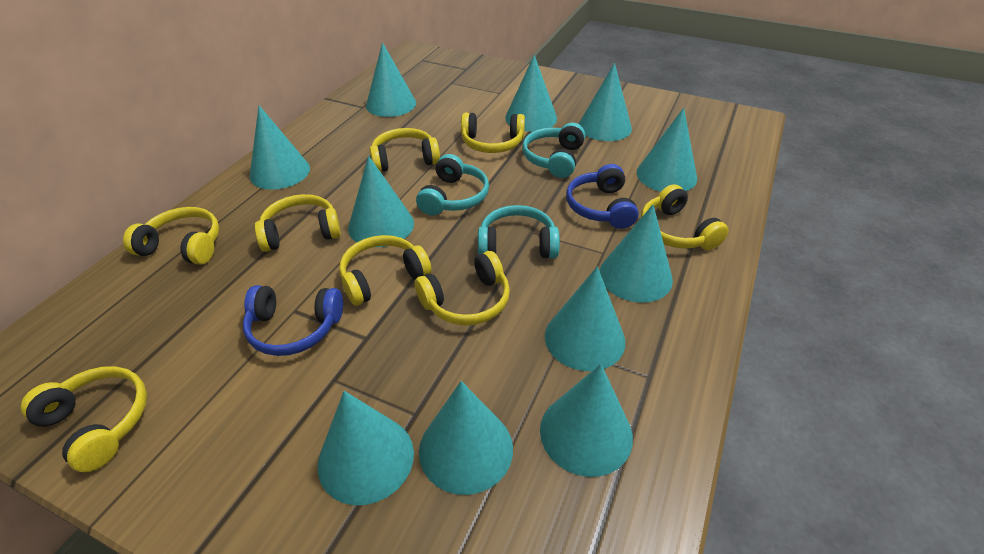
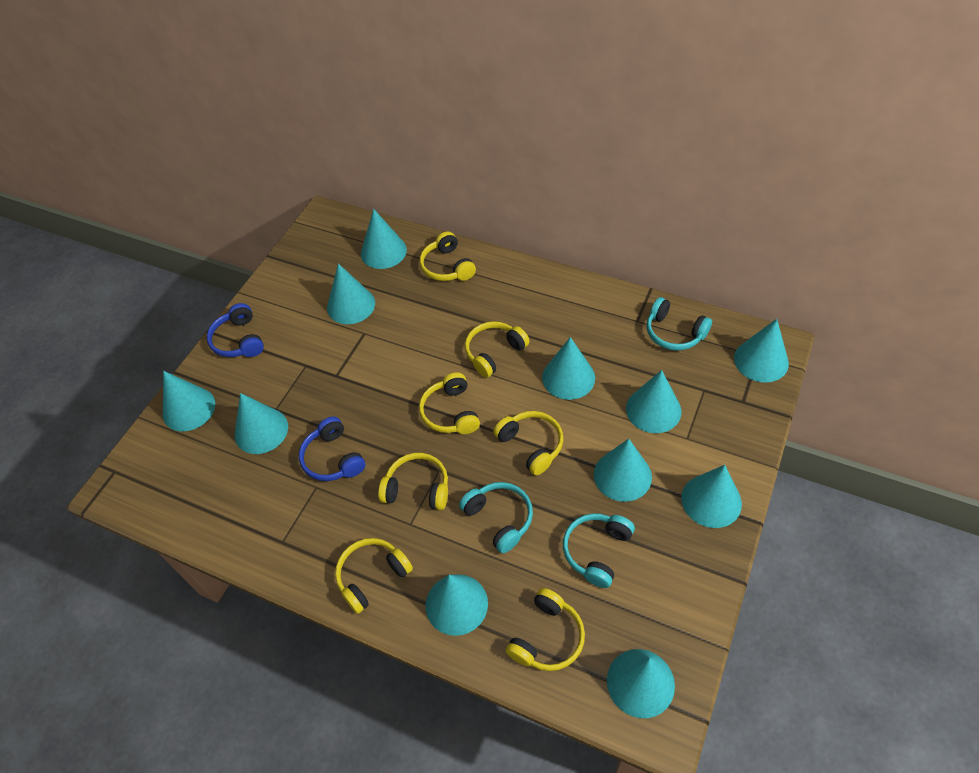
yellow headphones: [21,366,147,472] [123,207,219,265] [255,194,341,252] [339,235,432,306] [370,128,440,172] [415,251,510,326] [461,113,525,153] [641,184,729,250] = 8 -> [335,538,413,614] [378,453,448,510] [419,372,480,434] [420,231,476,281] [465,321,530,378] [493,411,563,475] [506,588,585,671] = 7

